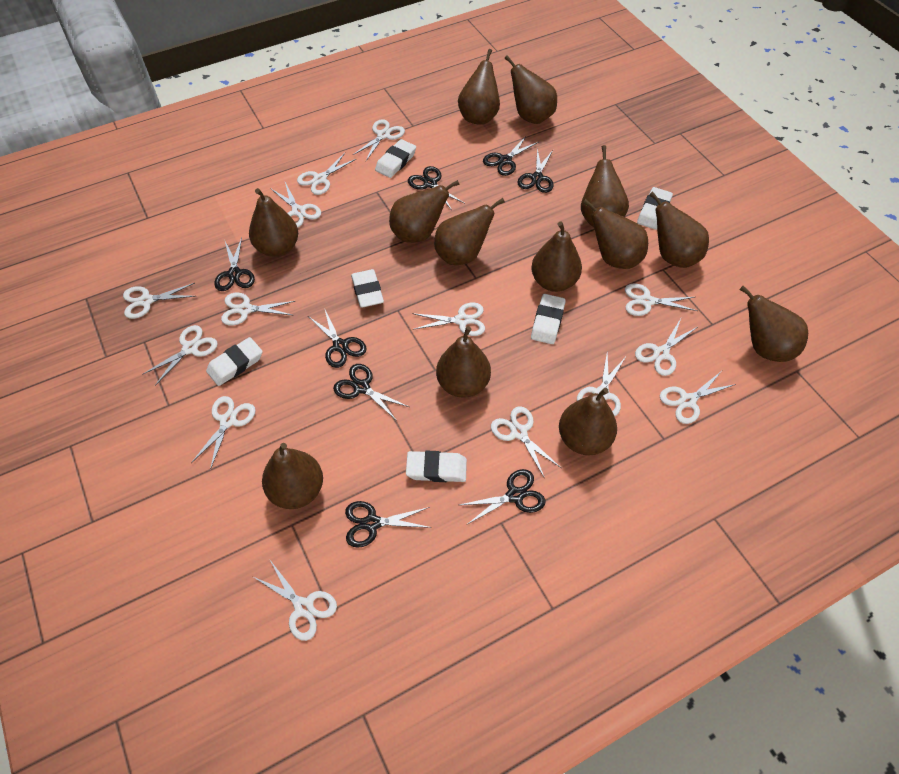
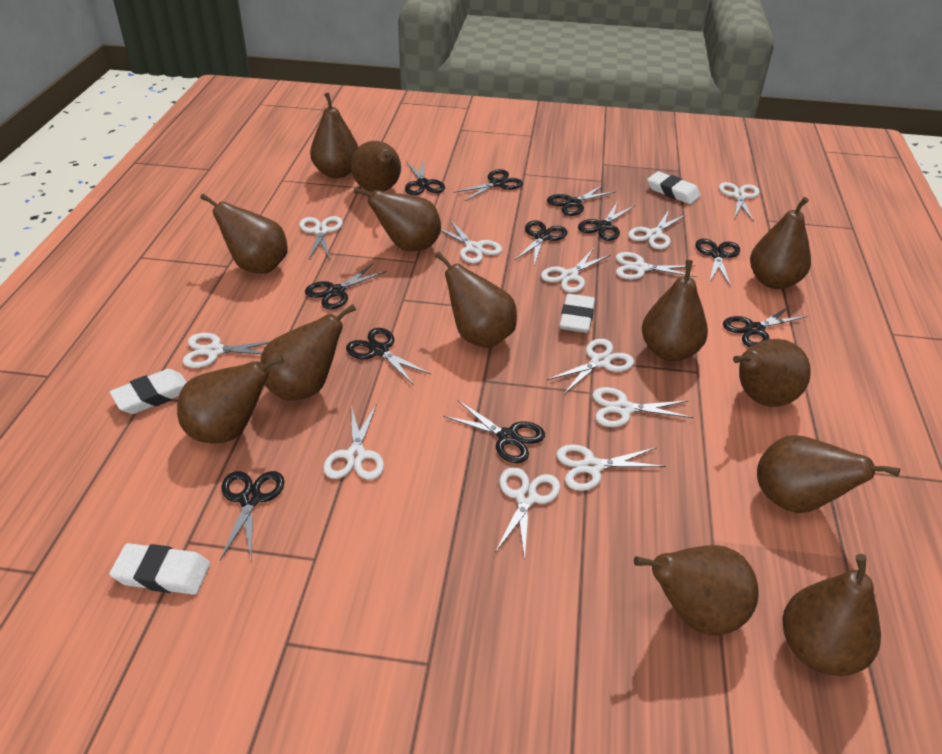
black scissors: [214,238,255,291] [308,308,367,368] [333,364,409,421] [345,501,432,548] [408,166,464,210] [460,469,546,525] [483,136,538,176] [518,148,554,193] = 8 -> [220,471,285,560] [305,264,387,309] [346,328,431,384] [405,161,445,195] [443,400,545,463] [453,169,523,201] [515,220,567,265] [547,185,616,216] [578,201,634,241] [695,239,740,287] [723,305,807,347] = 11
white eraser: [206,337,263,386] [351,269,384,308] [375,139,416,178] [406,451,467,482] [531,294,566,344] [637,187,673,230] = 6 -> [110,369,187,414] [110,543,210,595] [560,294,595,333] [647,171,701,204] = 4
white scissors: [123,283,196,319] [142,325,218,386] [191,396,256,470] [221,293,295,326] [254,560,337,641] [270,182,321,228] [297,153,356,195] [353,119,405,161] [412,302,485,336] [491,406,561,477] [577,352,626,416] [625,283,697,316] [635,319,697,376] [660,372,736,424] = 14 -> [183,333,270,368] [299,216,343,259] [323,405,384,480] [441,220,502,263] [495,467,561,559] [541,248,610,293] [547,339,634,394] [556,444,666,491] [593,387,694,427] [616,252,697,280] [628,210,687,250] [719,182,760,222] = 12

